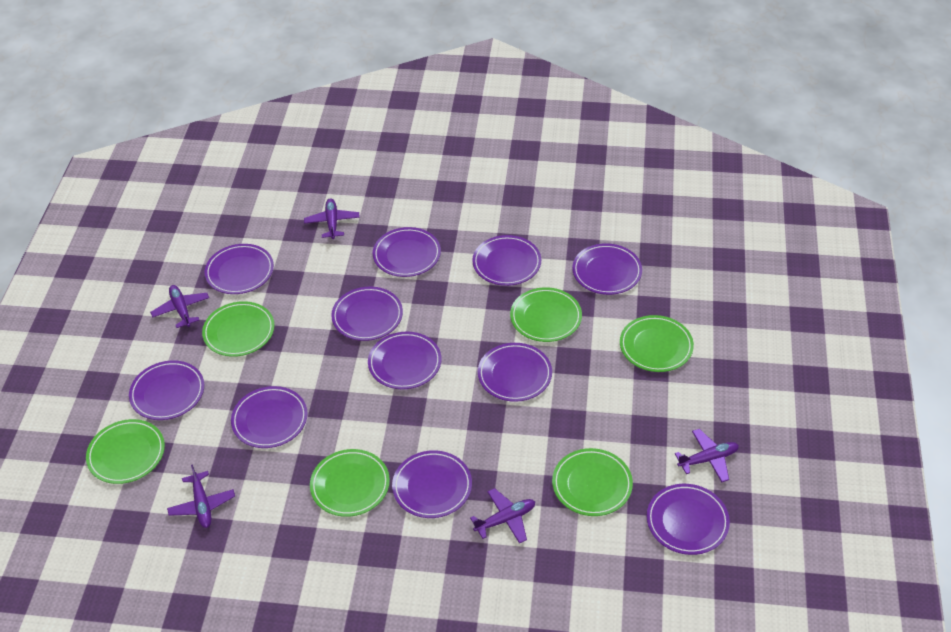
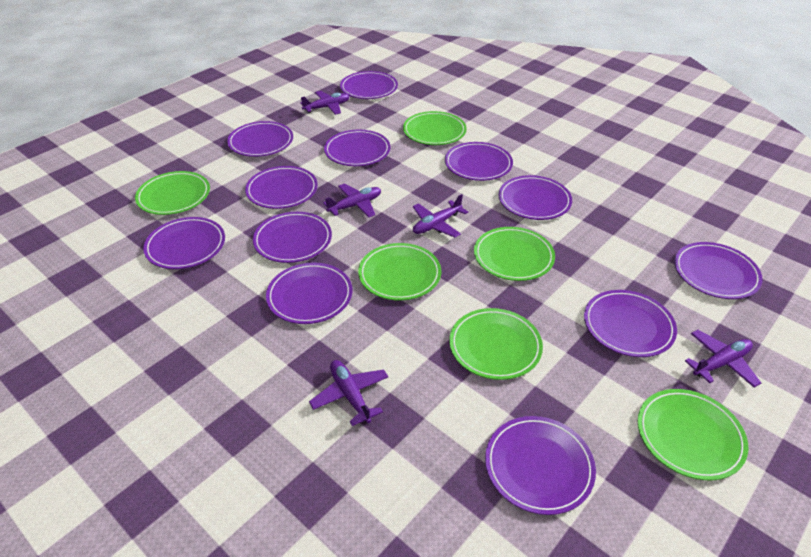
purple plate: [129,360,204,420] [205,244,274,294] [231,386,308,448] [331,287,403,341] [368,332,441,389] [373,227,441,277] [392,450,472,518] [472,235,541,286] [478,343,552,402] [572,243,642,295] [647,484,730,555] = 11 -> [143,217,225,269] [227,121,293,157] [245,166,318,209] [253,212,332,263] [266,263,352,324] [324,130,390,166] [340,71,398,99] [445,142,513,181] [485,416,596,515] [498,175,572,220] [584,290,677,357] [674,242,763,299] = 12

